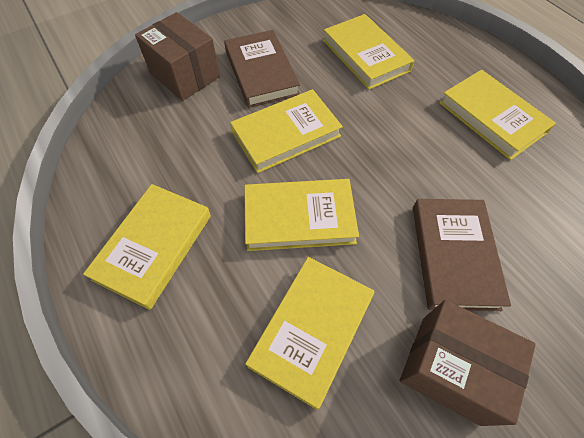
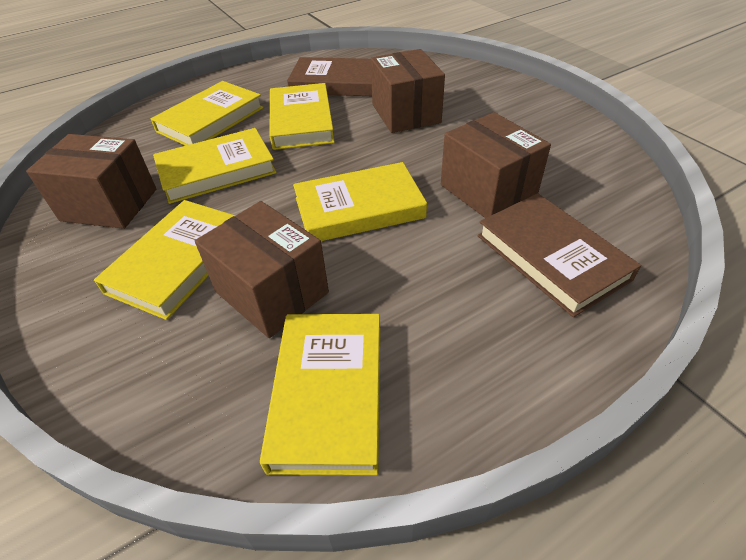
brown box: [135,12,220,101] [400,300,536,426] = 2 -> [26,134,156,229] [195,201,329,338] [371,49,445,133] [441,112,551,218] = 4

